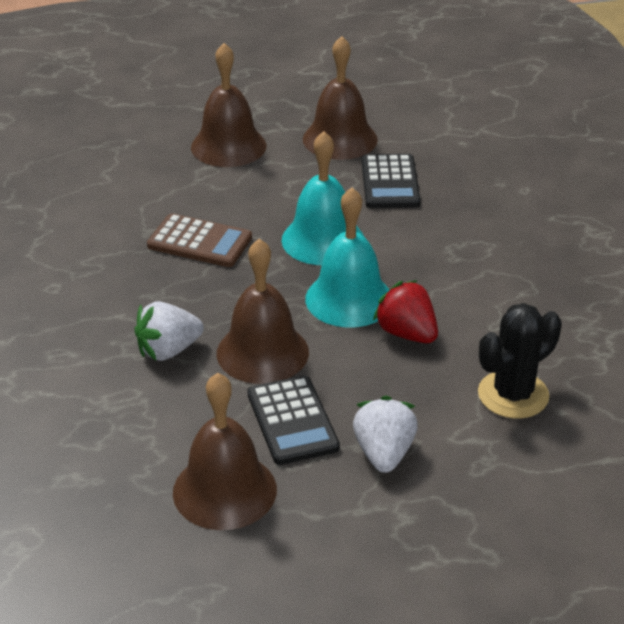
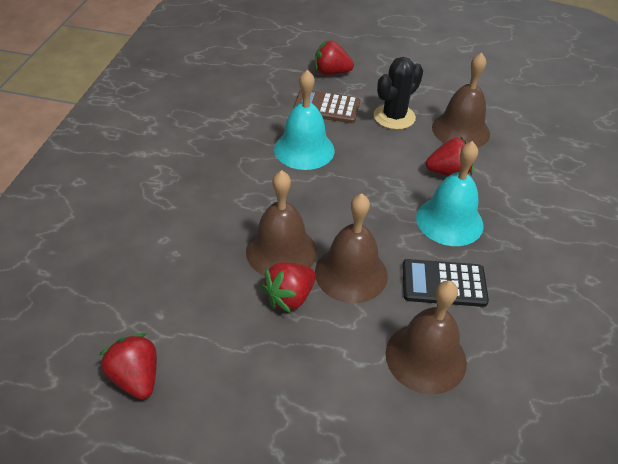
black calculator: [247,375,340,465] [361,154,420,208] = 2 -> [402,259,489,307] = 1
red strawberry: [373,280,438,343] = 1 -> [99,333,157,399] [261,262,316,313] [315,40,354,75] [426,137,474,176] = 4
white strawberry: [134,301,204,361] [353,396,418,473] = 2 -> none = 0

